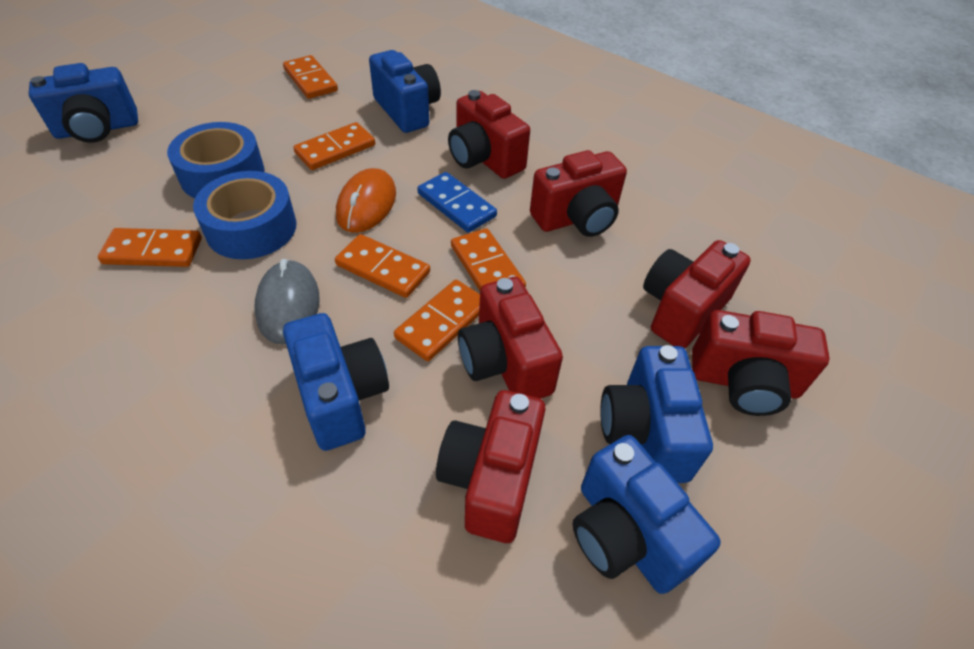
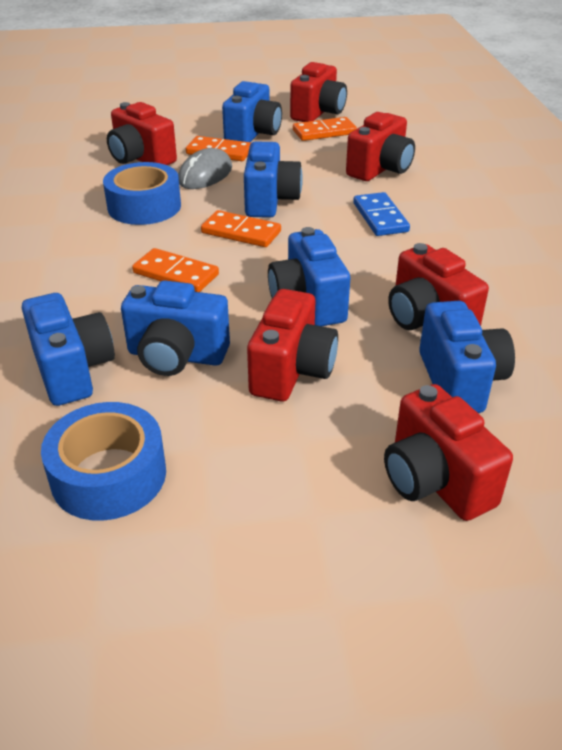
blue camera: [29,63,138,143] [283,313,389,451] [369,50,441,133] [572,435,721,594] [600,345,713,483] = 5 -> [22,293,115,406] [121,280,230,376] [222,81,282,142] [244,141,303,218] [268,227,350,326] [419,301,515,413] = 6
orange domino: [98,228,202,267] [283,55,338,99] [293,122,375,170] [335,234,430,298] [394,280,480,361] [451,228,526,291] = 6 -> [132,248,219,292] [186,136,251,161] [201,210,281,247] [293,117,357,141] = 4
orange mouse: [336,168,396,233] = 1 -> none = 0

